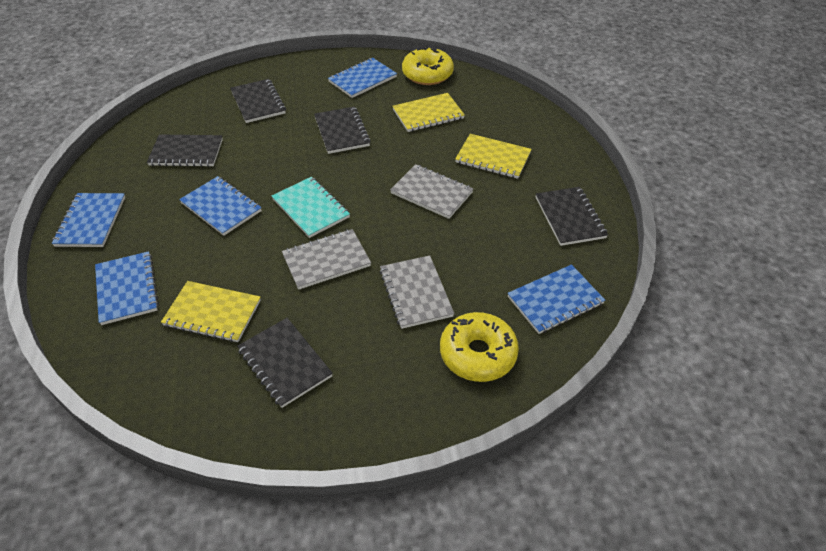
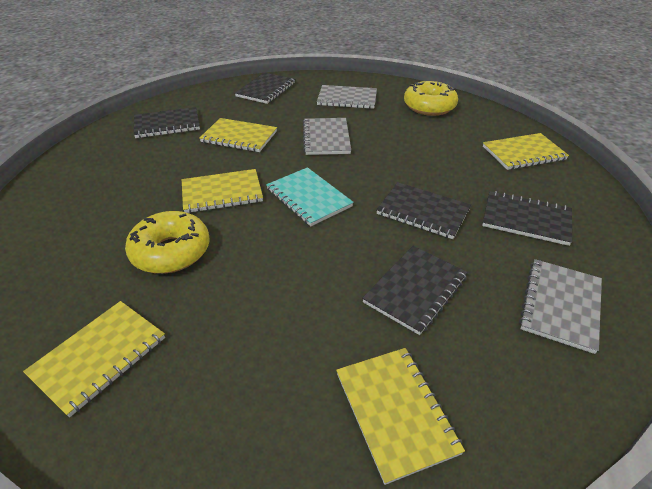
blue notebook: [51,193,125,247] [95,251,159,325] [179,176,262,236] [328,58,397,98] [508,264,605,334] = 5 -> none = 0
yellow notebook: [161,281,261,342] [392,93,465,132] [455,134,532,179] = 3 -> [23,301,165,417] [182,169,263,213] [199,118,277,152] [336,348,465,485] [483,133,569,170] = 5

